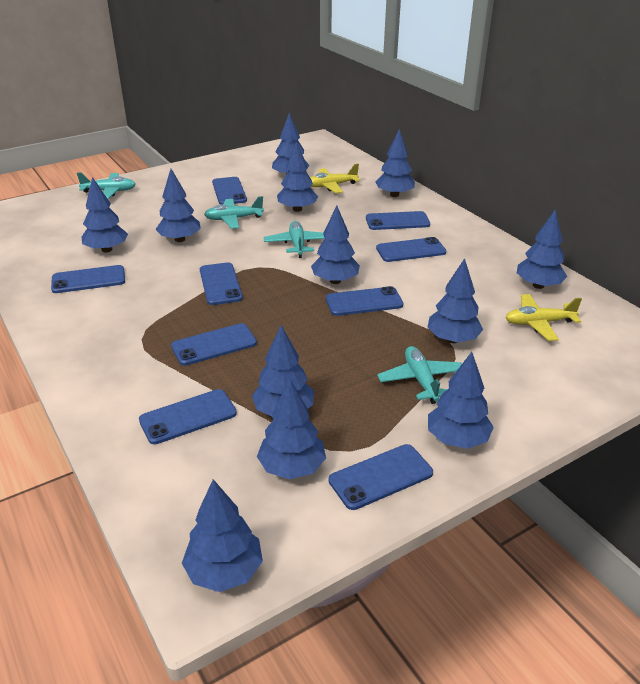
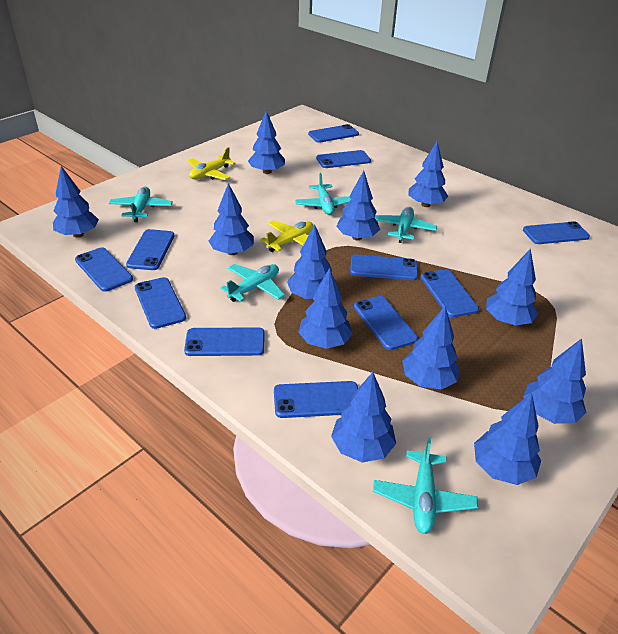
blue phone: [51,265,125,293] [139,389,237,444] [171,323,257,366] [200,262,243,305] [212,177,247,205] [326,286,403,316] [329,444,433,510] [366,211,430,230] [376,237,446,262] = 9 -> [75,247,133,292] [126,229,175,270] [135,277,186,329] [184,327,264,356] [274,381,358,418] [308,124,359,143] [316,150,371,168] [350,255,418,280] [354,296,418,350] [420,269,479,317] [523,221,590,244] = 11
turquoise plane: [77,172,136,199] [204,196,264,229] [264,221,325,258] [377,346,462,404] = 4 -> [109,187,173,222] [220,264,285,302] [295,173,351,215] [373,437,478,534] [374,207,437,243] = 5

